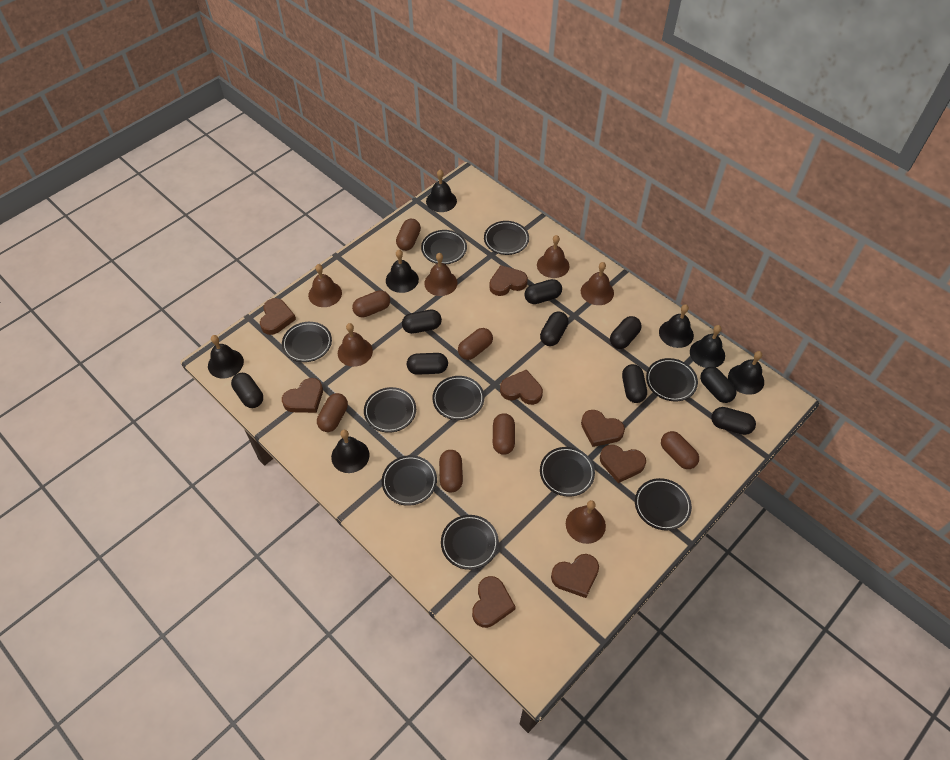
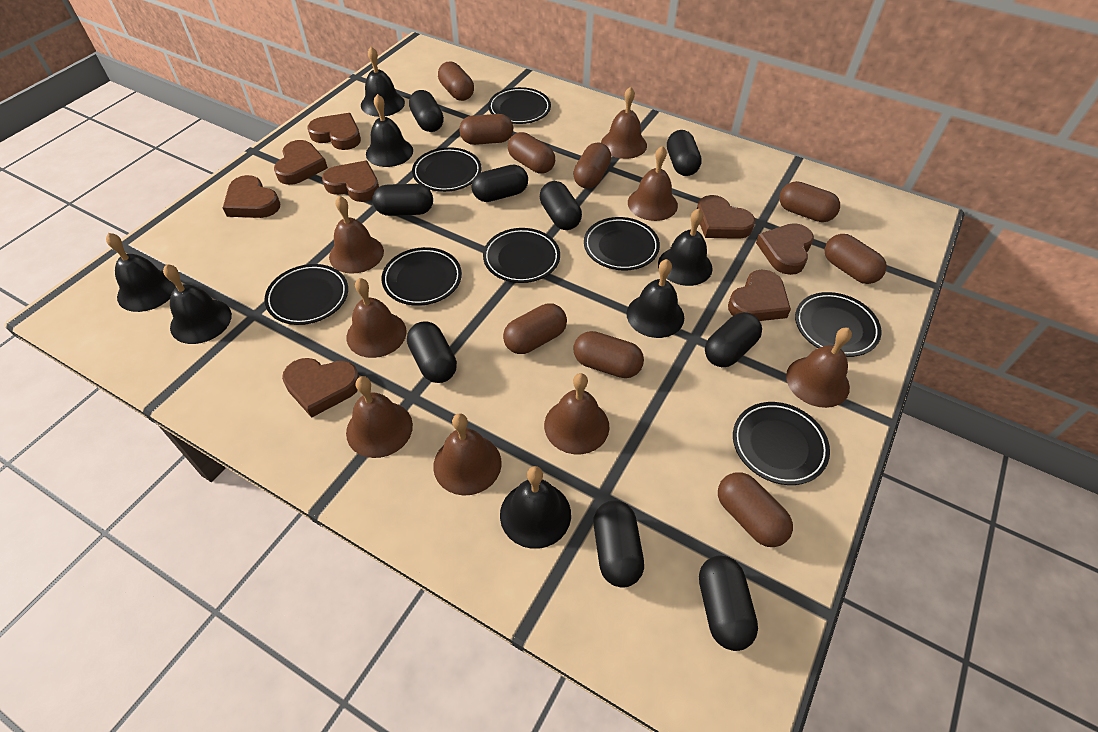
black plate: [282,322,332,362] [364,387,416,433] [382,455,437,506] [421,230,467,264] [432,376,484,420] [441,515,499,570] [484,221,529,255] [540,447,595,497] [635,478,692,530] [646,358,698,401] = 10 -> [264,264,348,325] [382,247,462,306] [412,147,482,192] [483,228,560,283] [488,87,551,124] [584,217,660,271] [733,402,830,485] [795,292,882,357] = 8
brown bell: [308,264,342,307] [338,323,373,367] [424,253,457,296] [537,235,569,278] [566,500,606,544] [581,262,614,305] = 6 -> [329,196,384,274] [346,376,413,458] [347,278,407,358] [433,413,502,496] [544,373,609,454] [601,87,647,159] [628,146,678,221] [786,328,852,408] = 8
brown capsule: [317,393,348,432] [352,290,390,318] [396,219,421,251] [439,450,463,493] [458,328,493,360] [493,413,515,455] [661,431,699,469] = 7 -> [438,61,474,101] [459,114,513,145] [503,303,567,354] [508,132,555,174] [573,142,611,189] [573,331,644,378] [718,472,793,547] [779,181,840,222] [825,234,887,284] = 9

